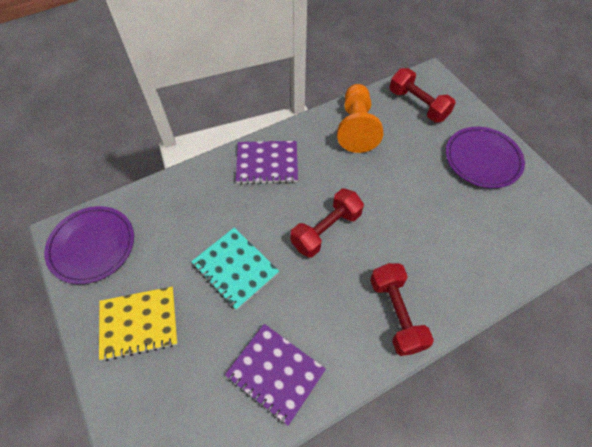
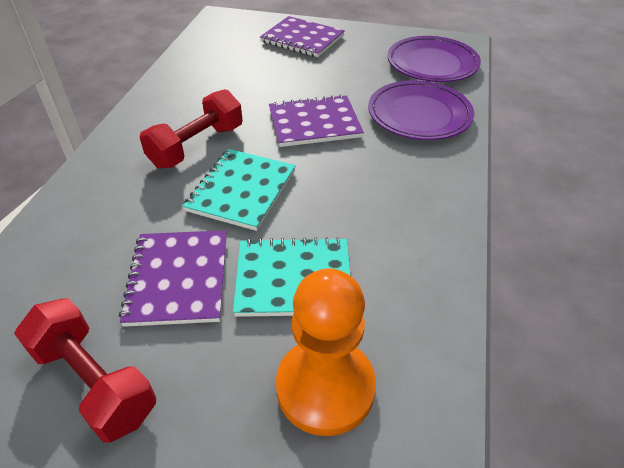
purple notebook: [225,324,326,426] [236,141,298,184] = 2 -> [119,230,227,327] [260,16,345,57] [269,94,364,147] = 3
red dumbbell: [290,188,364,258] [370,263,434,356] [389,68,456,122] = 3 -> [14,298,156,443] [140,89,242,168] = 2
turquoise notebook: [191,228,279,310] = 1 -> [183,149,296,231] [233,237,350,317] = 2
yellow notebook: [99,286,178,361] = 1 -> none = 0

